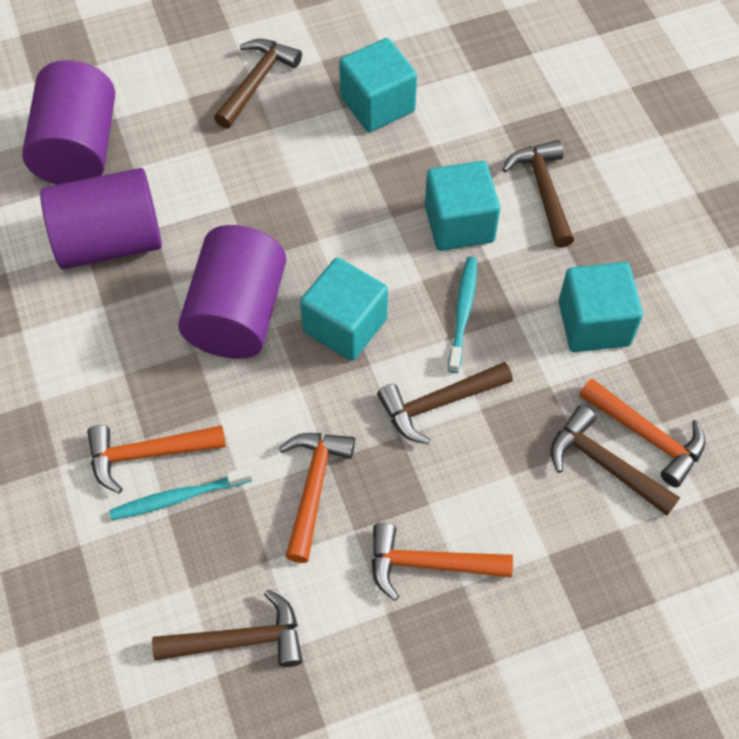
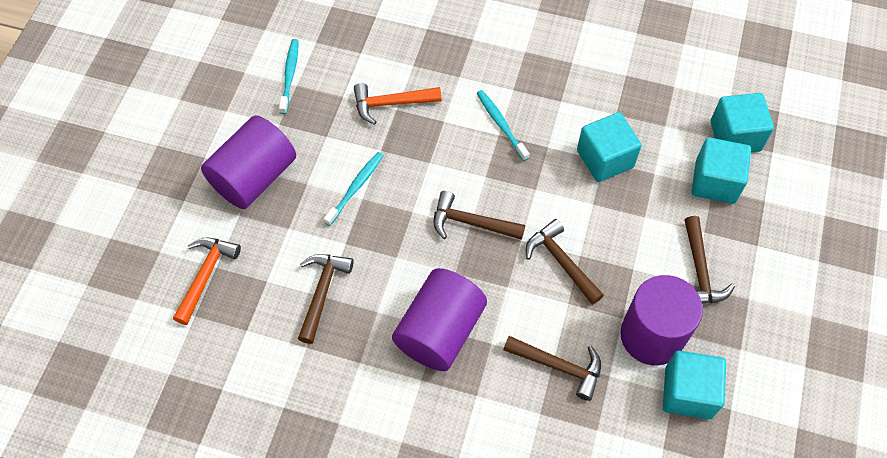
orange hammer: [87,425,226,493] [279,433,355,563] [372,523,513,601] [579,378,706,487] = 4 -> [173,238,241,325] [354,83,441,125] = 2
turquoise toothbrush: [109,467,252,520] [448,257,477,373] = 2 -> [279,39,299,114] [324,152,384,226] [477,90,530,161] = 3

